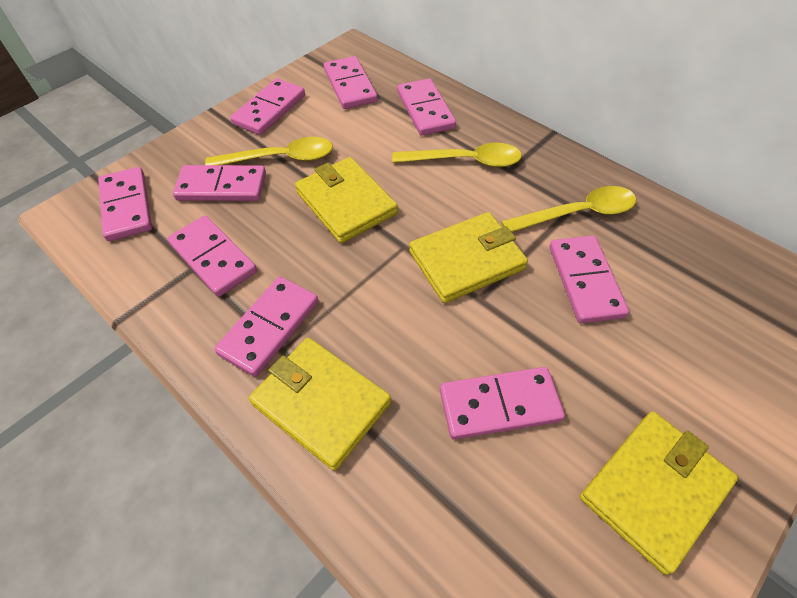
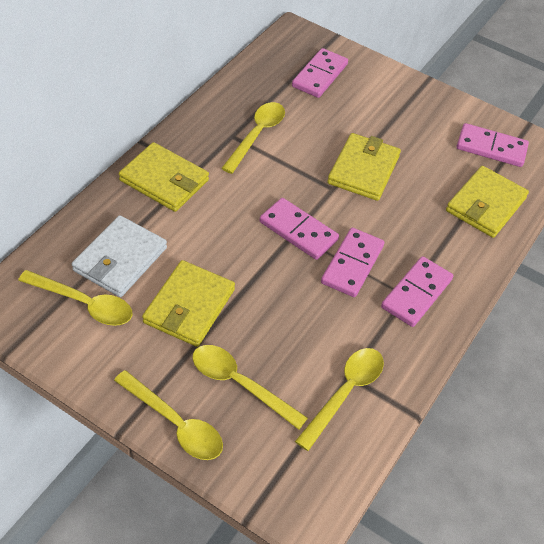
pink domino: [98,167,152,241] [167,216,257,297] [173,165,266,201] [214,277,319,377] [230,78,305,135] [324,56,378,109] [397,79,456,136] [440,367,565,440] [549,235,629,323] = 9 -> [260,198,339,260] [292,48,348,98] [321,228,384,297] [381,256,453,327] [457,123,529,167] = 5
white wallet: none = 0 -> [72,215,167,297] = 1
yellow spoon: [205,137,333,165] [392,143,522,167] [501,186,636,232] = 3 -> [18,270,133,326] [114,370,223,460] [192,345,308,430] [221,102,285,174] [295,348,384,451] = 5

